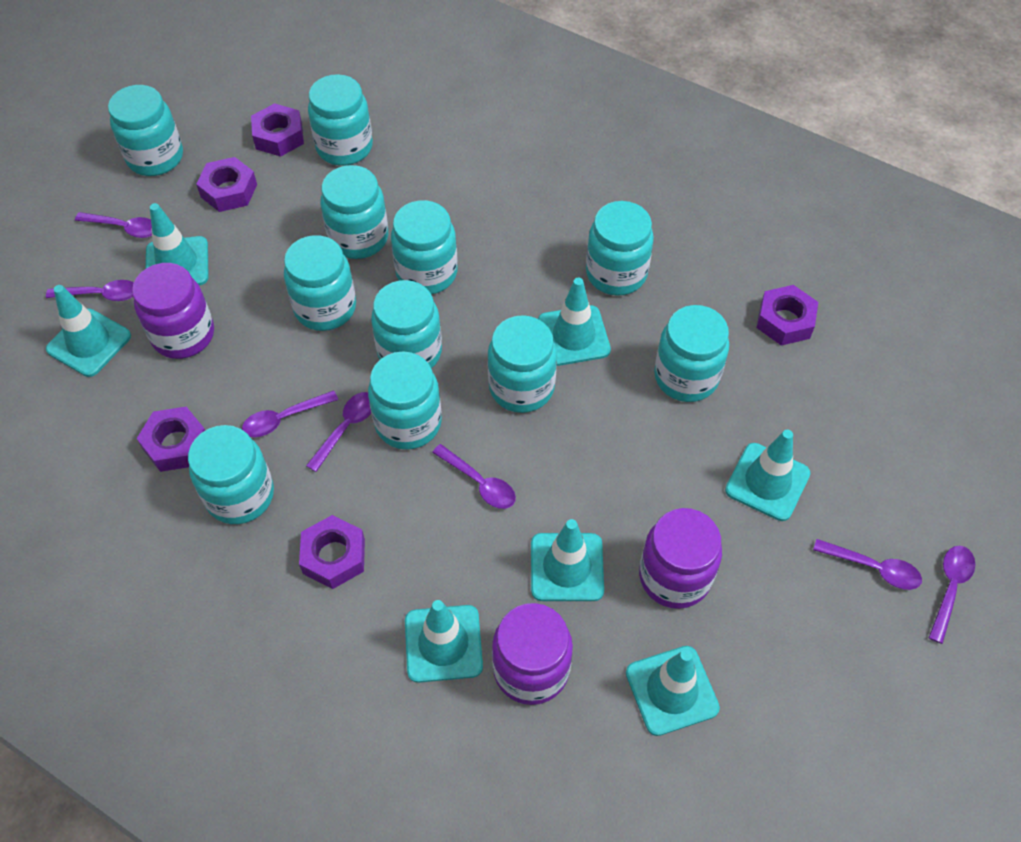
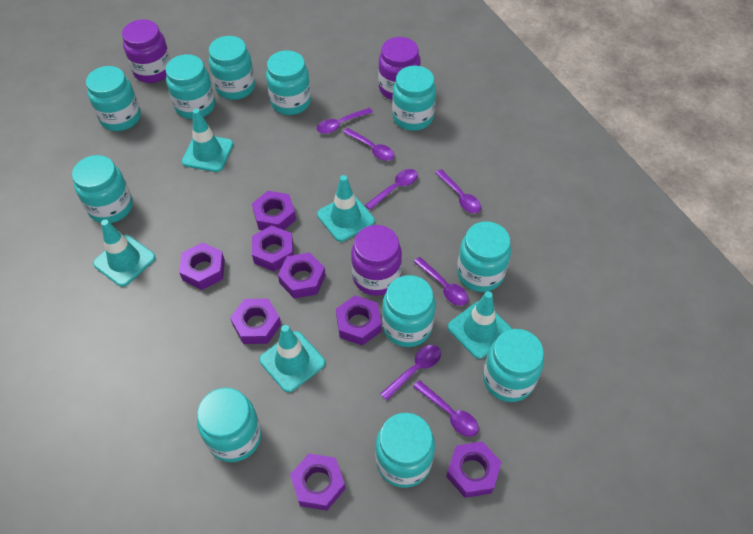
purple nut: [137,407,205,472] [196,157,257,212] [251,103,304,157] [299,515,365,589] [757,285,818,346] = 5 -> [179,243,225,290] [230,299,281,344] [252,191,296,230] [252,225,294,271] [278,253,326,298] [290,454,345,511] [336,296,382,346] [446,441,502,498] = 8
turquoise traffic cone: [46,285,131,377] [146,203,209,285] [405,600,483,683] [531,519,604,601] [538,278,611,366] [626,646,720,736] [725,430,810,521] = 7 -> [93,220,156,287] [182,109,233,172] [259,325,325,393] [317,175,375,242] [448,291,512,359] = 5

